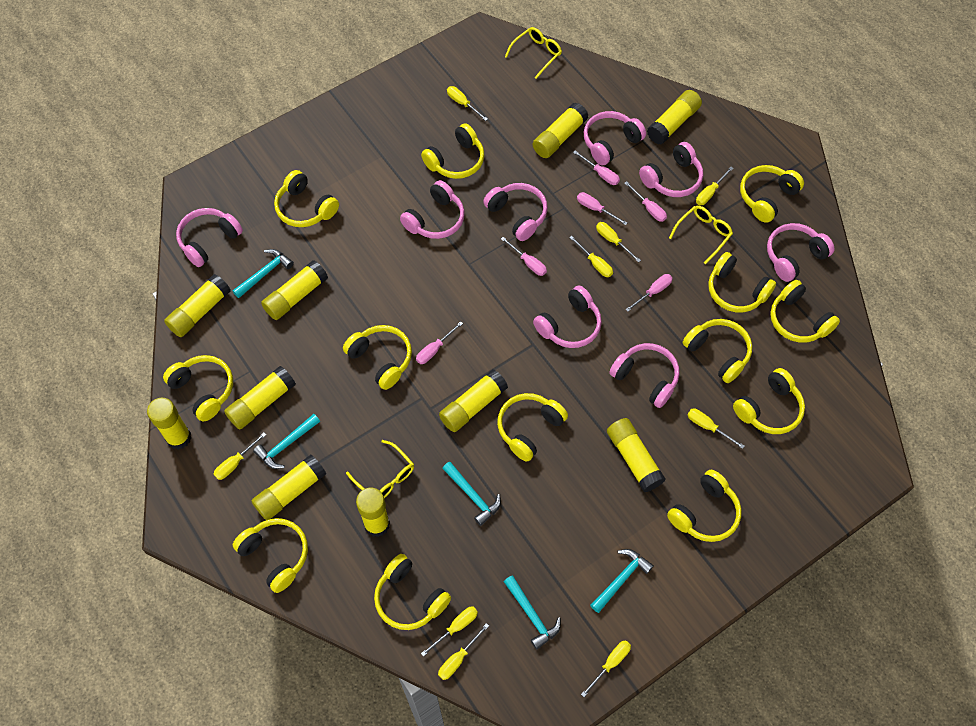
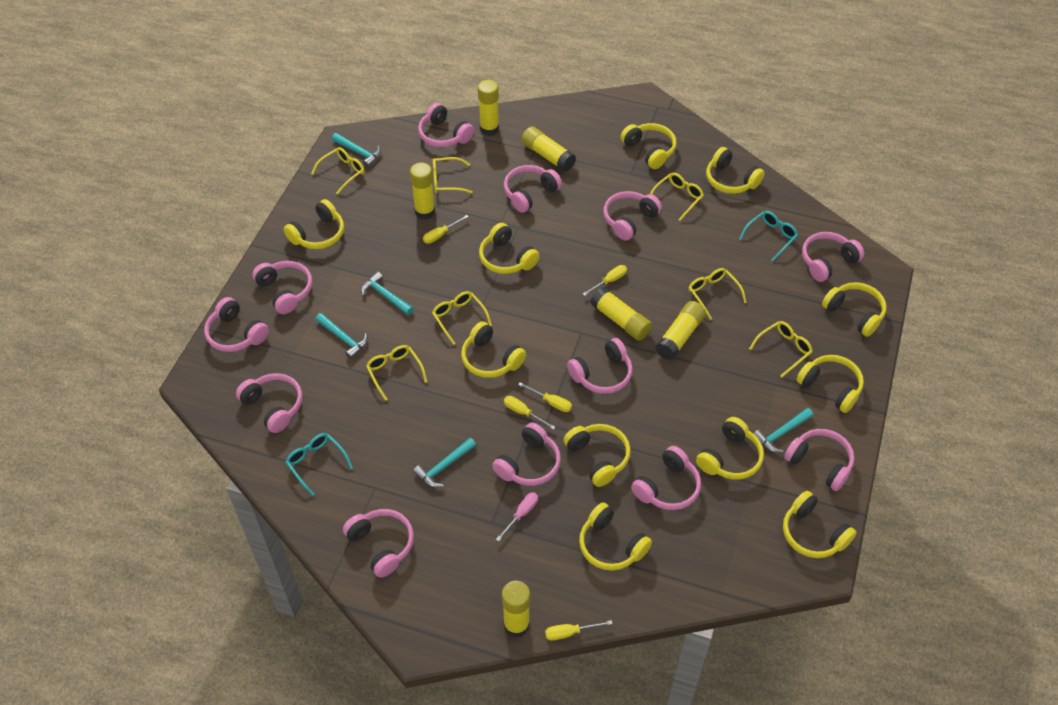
pink headphones: [176,208,243,267] [400,180,465,239] [483,183,548,241] [533,286,602,348] [584,111,646,165] [609,343,679,408] [639,142,703,197] [767,223,834,282] = 8 -> [204,297,269,352] [236,373,302,433] [252,261,313,314] [343,509,414,578] [418,103,474,147] [492,423,561,486] [504,165,562,213] [567,338,633,394] [603,191,662,241] [631,446,701,510] [784,429,855,491] [802,232,864,282] = 12
pink screwdriver: [416,321,463,364] [501,237,547,276] [573,150,620,185] [577,192,627,225] [624,181,667,222] [625,274,673,312] = 6 -> [496,492,538,542] = 1
turquoise glasses: none = 0 -> [286,433,353,496] [739,211,798,261] = 2
yellow glasses: [346,440,414,498] [505,27,562,79] [669,206,733,264] = 3 -> [311,147,364,195] [366,345,427,401] [432,291,492,345] [433,157,473,194] [650,173,704,221] [688,268,747,320] [749,321,813,377] = 7
yellow glue stick: [147,398,192,449] [164,274,231,337] [224,366,296,429] [252,455,326,520] [261,260,328,320] [356,488,390,537] [439,369,508,432] [533,102,588,158] [607,418,666,492] [647,90,702,145] = 10 -> [410,162,435,220] [478,80,499,136] [502,581,530,637] [521,127,576,172] [590,287,652,341] [655,301,706,360] = 6
yellow headphones: [163,355,233,421] [233,518,308,593] [274,170,339,227] [343,325,412,390] [374,554,451,630] [421,123,484,179] [497,393,568,461] [667,470,741,542] [683,319,752,383] [708,252,776,312] [733,368,805,434] [740,165,804,223] [770,280,840,343] = 13 -> [284,199,344,249] [461,321,526,378] [479,223,540,274] [563,424,631,487] [579,502,652,571] [621,123,677,169] [696,417,764,480] [706,147,765,194] [783,491,857,558] [796,355,864,413] [822,282,887,337] = 11
yellow screwdriver: [214,433,266,480] [421,607,478,657] [438,623,489,680] [447,86,488,121] [569,236,613,277] [581,640,631,697] [596,222,641,263] [688,409,745,449] [696,167,734,205] = 9 -> [423,215,468,244] [504,396,555,430] [518,382,572,412] [545,620,613,641] [583,265,627,296] = 5

